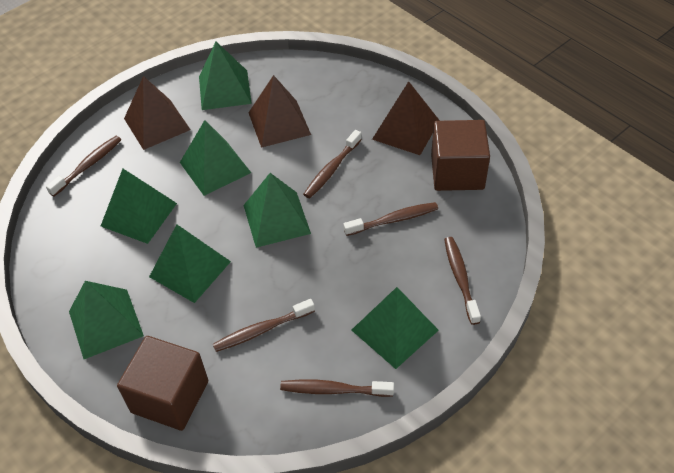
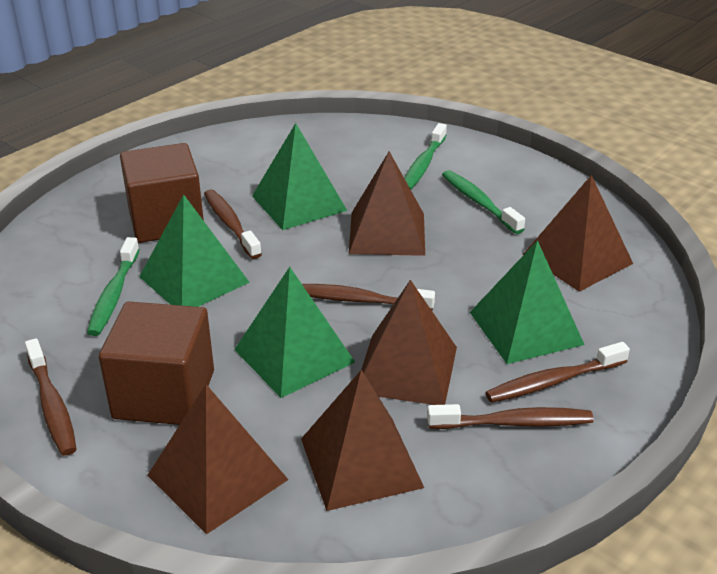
brown pyramid: [124,76,191,150] [249,75,311,148] [372,81,440,155] = 3 -> [147,384,288,534] [301,370,424,511] [349,151,425,256] [361,280,457,405] [523,175,633,292] = 5
brown toothbrush: [46,136,121,197] [213,299,315,352] [280,380,394,397] [303,130,362,198] [343,202,438,236] [444,237,481,325] = 6 -> [25,338,77,456] [204,189,262,259] [302,284,435,311] [427,404,594,429] [485,342,630,403] = 5
green pyramid: [69,281,144,359] [101,169,177,244] [149,224,231,303] [180,120,251,196] [199,42,252,110] [243,173,311,248] [352,287,439,369] = 7 -> [139,194,250,307] [234,267,355,398] [252,123,347,230] [470,240,584,364] = 4
green toothbrush: none = 0 -> [87,237,140,336] [404,123,447,190] [442,170,525,234] = 3

